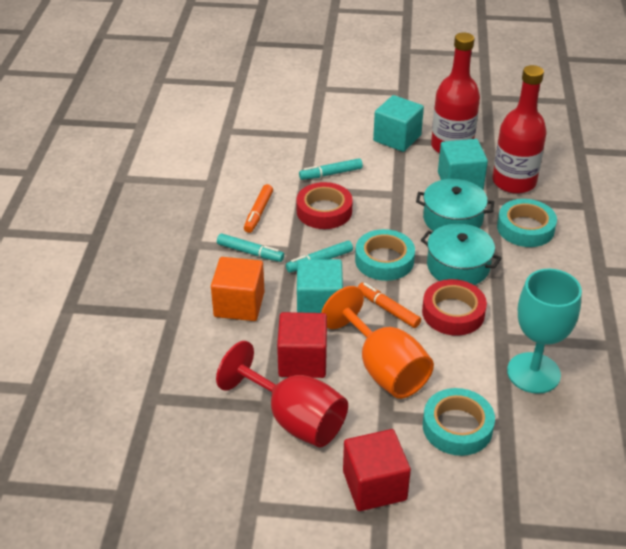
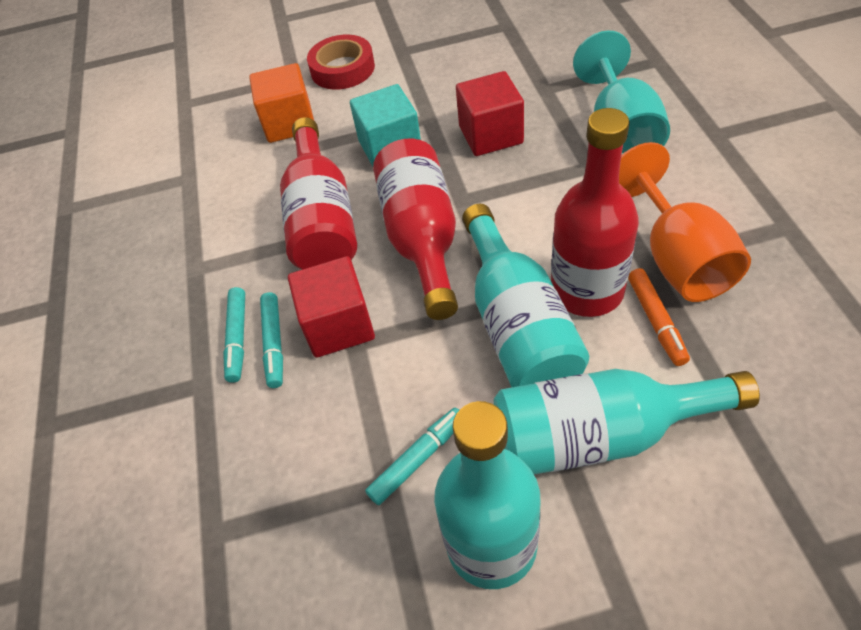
orange marker: [244,184,273,233] [358,283,421,328] = 2 -> [628,268,690,366] = 1
red bottle: [431,32,480,154] [493,65,547,194] = 2 -> [280,117,357,270] [373,139,458,320] [551,108,639,317] = 3
red goblet: [216,341,348,447] = 1 -> none = 0
red tape: [296,182,353,229] [422,279,487,335] = 2 -> [307,35,375,89] = 1
turquoise bottle: none = 0 -> [434,401,541,589] [462,204,589,387] [494,369,760,475] = 3
turquoise cube: [297,259,343,313] [373,95,424,152] [438,139,488,190] = 3 -> [350,84,421,166] = 1
turquoise pot: [416,179,494,231] [421,224,502,285] = 2 -> none = 0
turquoise tape: [355,229,415,281] [423,388,495,456] [497,199,557,247] = 3 -> none = 0

